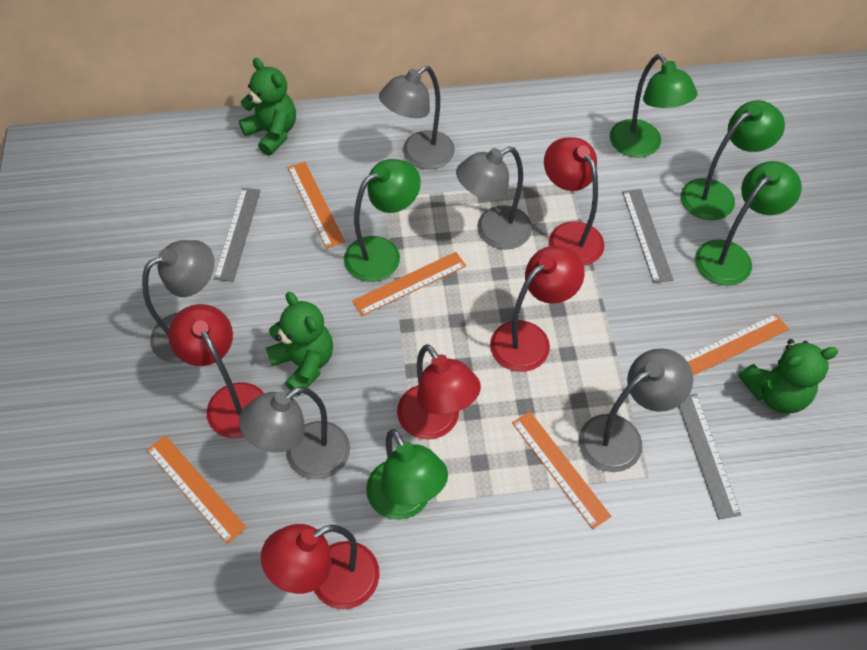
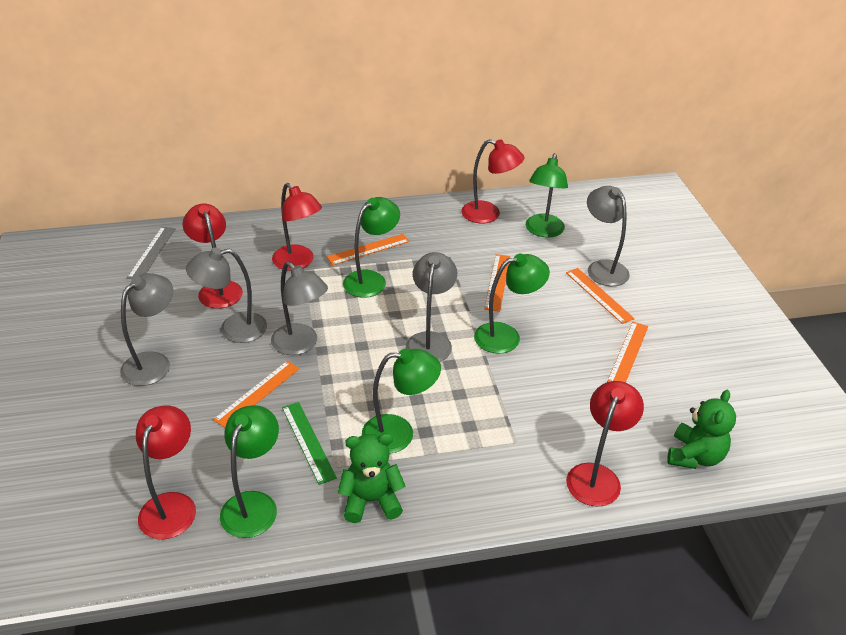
green ruler: none = 0 -> [282,402,337,485] = 1
green teddy bear: [239,58,296,156] [266,292,333,396] [739,339,838,414] = 3 -> [338,433,406,523] [667,390,736,469] = 2
grey ruler: [214,188,261,282] [622,189,674,283] [678,393,741,519] = 3 -> [127,227,175,279] = 1

